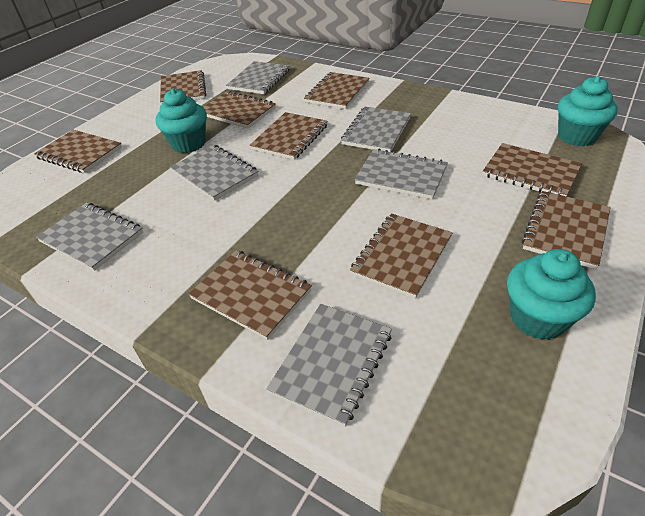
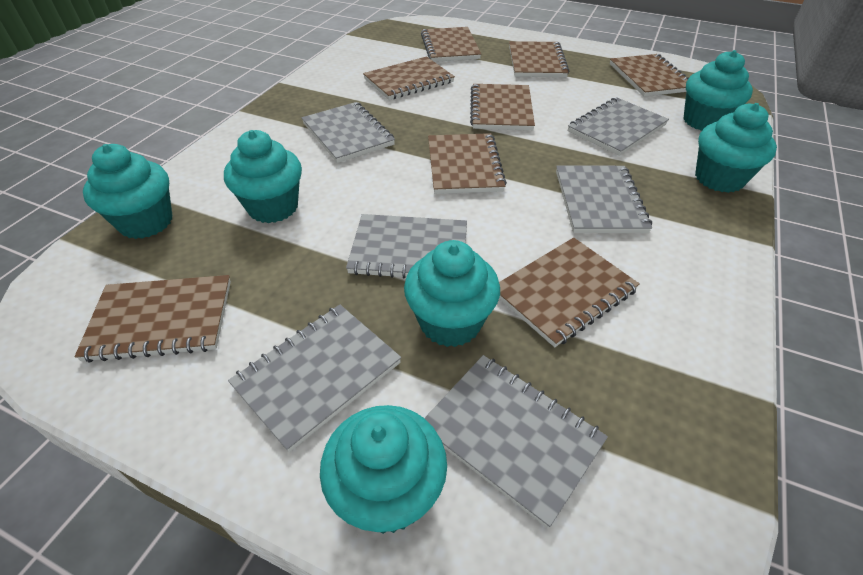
brown notebook: [34,130,122,173] [160,70,206,104] [188,250,312,340] [203,91,276,129] [249,112,328,160] [304,72,369,109] [350,214,452,299] [483,143,582,196] [522,191,611,269] = 9 -> [75,275,231,363] [363,57,455,100] [421,27,481,62] [428,133,507,194] [470,84,535,130] [499,237,640,347] [509,41,570,77] [610,54,689,97] = 8
turquoise cupcake: [155,88,207,153] [507,249,596,340] [558,76,618,147] = 3 -> [83,144,172,239] [224,130,302,223] [320,405,447,534] [404,240,500,347] [684,50,753,131] [695,103,777,193] = 6

